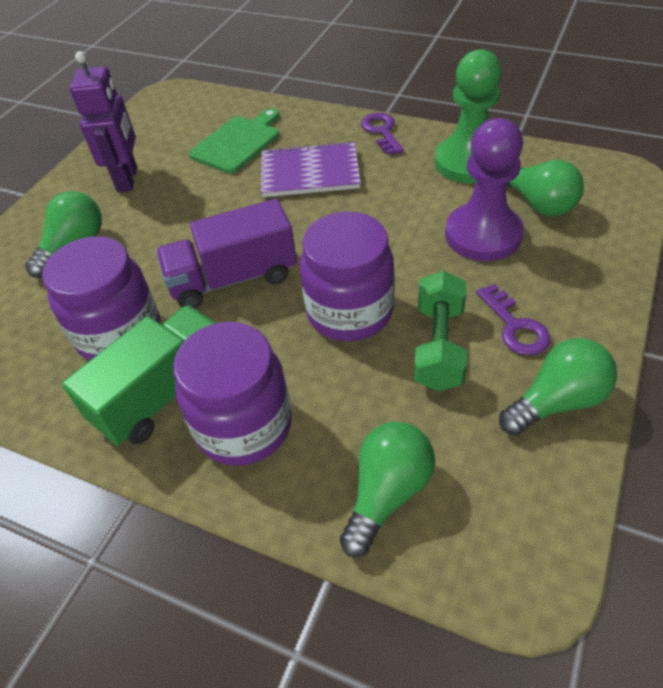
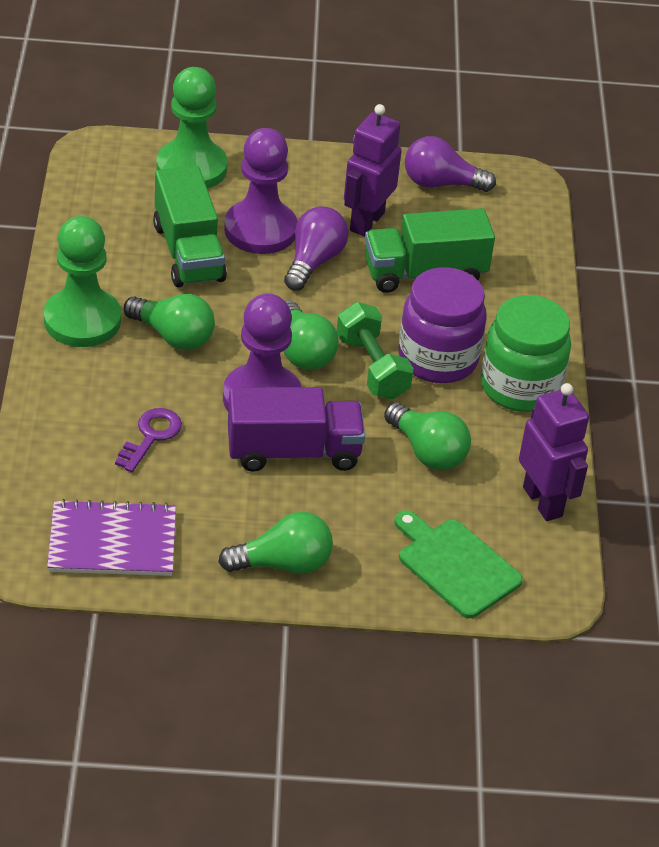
green jar: none = 0 -> [481,295,571,412] = 1
green pawn: [435,49,502,183] = 1 -> [44,216,121,347] [157,67,227,189] = 2
green truck: [62,305,216,446] = 1 -> [153,166,227,287] [365,208,495,293] = 2
purple jar: [42,236,160,361] [173,322,292,466] [299,211,395,341] = 3 -> [398,267,486,383] = 1
purple key: [361,113,404,155] [476,284,550,355] = 2 -> [115,408,182,472] = 1
purple light bulb: none = 0 -> [284,206,349,291] [405,136,496,192] = 2
purple pawn: [445,118,524,261] = 1 -> [223,294,301,411] [224,128,298,254] = 2
purple robot: [70,51,137,192] = 1 -> [344,104,402,236] [519,383,589,521] = 2

